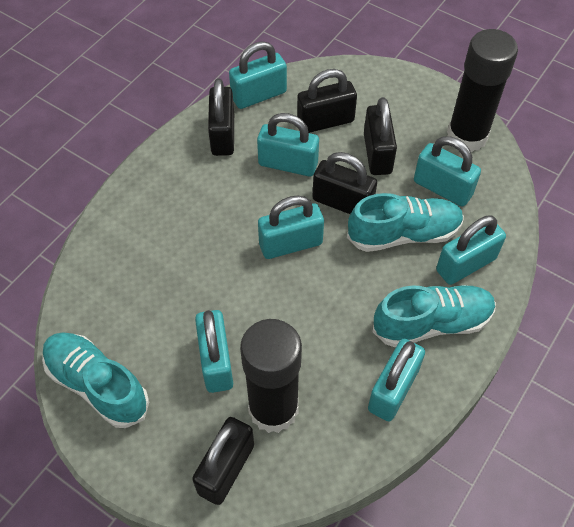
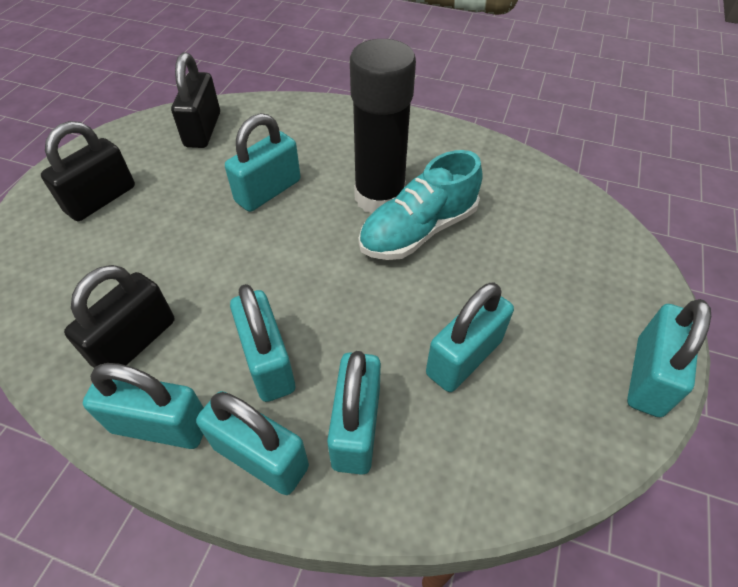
black glue stick: [240,319,302,433] [447,29,518,152] = 2 -> [350,39,416,213] = 1
black padlock: [192,417,254,505] [208,78,234,156] [297,69,357,133] [312,152,377,214] [364,97,397,175] = 5 -> [41,121,135,221] [64,265,175,368] [171,52,220,148] = 3
turquoise shoe: [42,332,149,428] [347,193,464,252] [372,285,496,347] = 3 -> [359,150,483,260] = 1

